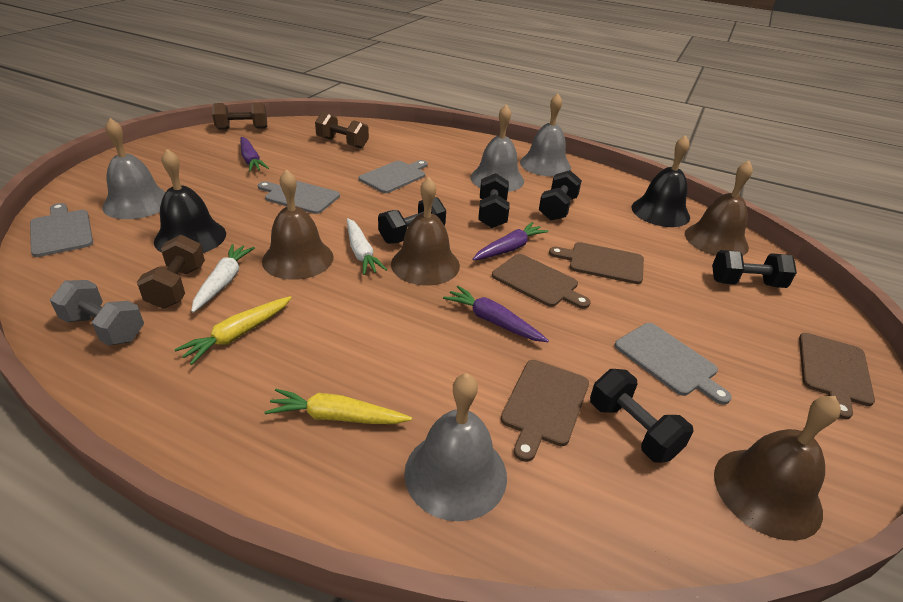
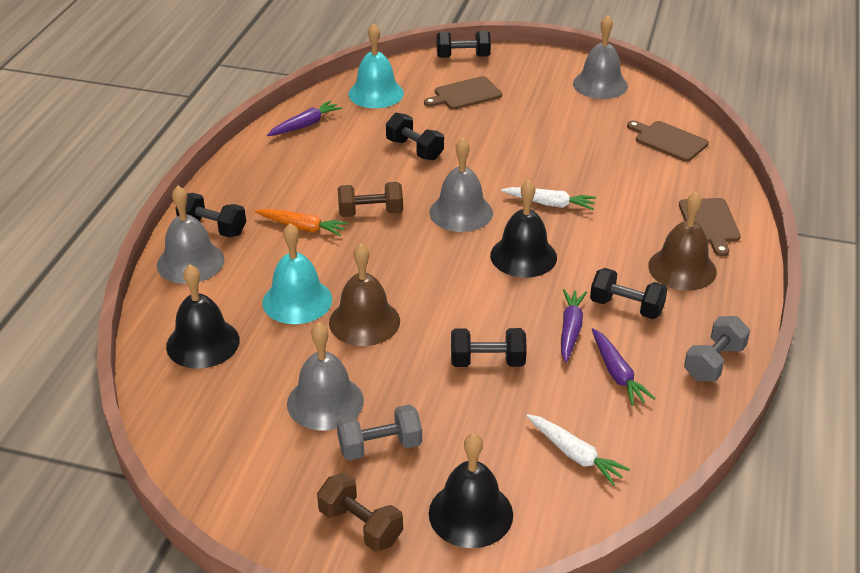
black bell: [154,149,226,253] [631,135,690,227] = 2 -> [166,265,240,369] [429,433,513,548] [490,180,557,278] = 3
brown bell: [262,169,334,280] [391,177,460,286] [685,161,753,256] [714,396,841,541] = 4 -> [329,244,400,346] [648,192,717,291] = 2
brown cutting board: [492,254,591,309] [501,360,589,462] [549,242,644,284] [799,333,875,419] = 4 -> [424,76,502,110] [627,120,709,162] [679,198,741,256] = 3
brown dumbbell: [137,235,205,309] [212,102,267,130] [315,112,369,149] = 3 -> [317,473,403,552] [338,182,403,217] = 2
grey cutting board: [30,203,93,257] [258,181,340,214] [359,160,428,193] [615,323,731,405] = 4 -> none = 0
grey dumbbell: [50,280,144,346] = 1 -> [337,404,422,460] [684,316,750,382] = 2
orange carrot: none = 0 -> [255,209,348,236] = 1
turquoise bell: none = 0 -> [262,223,332,324] [348,24,404,108] = 2
yellow carrot: [174,296,292,365] [265,389,412,424] = 2 -> none = 0

